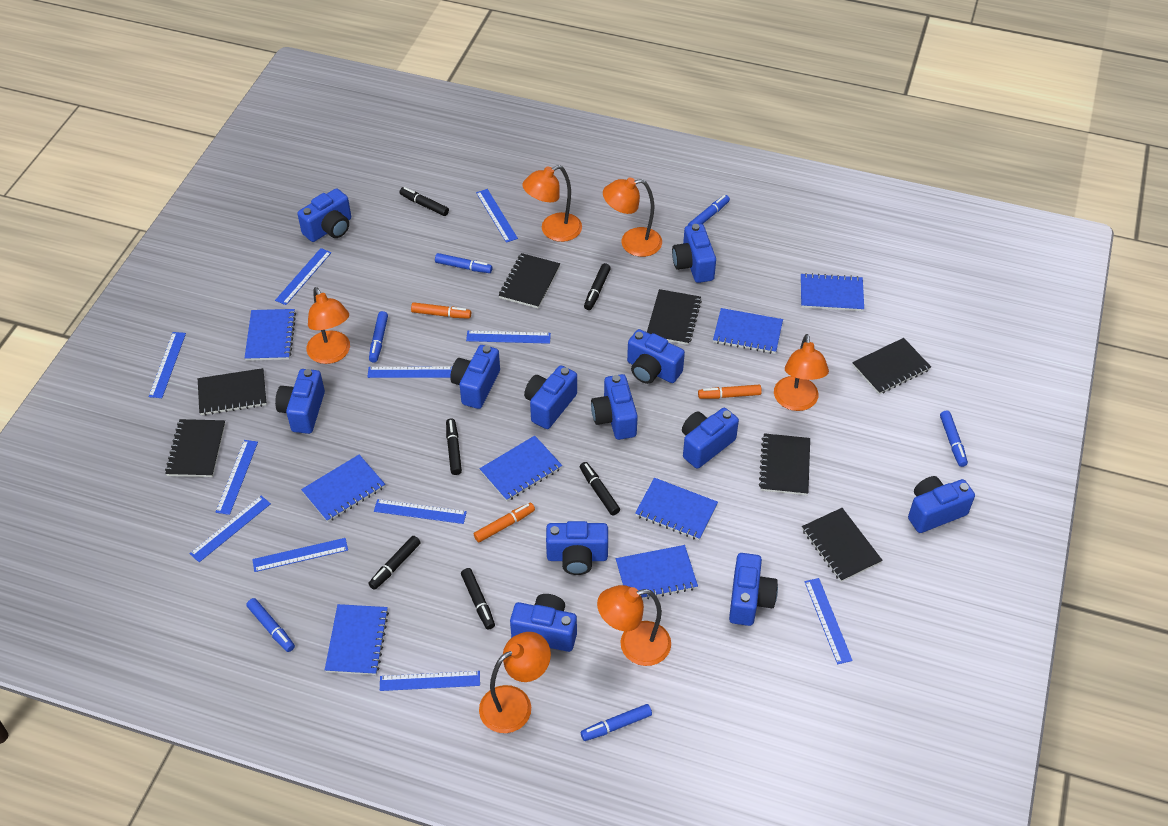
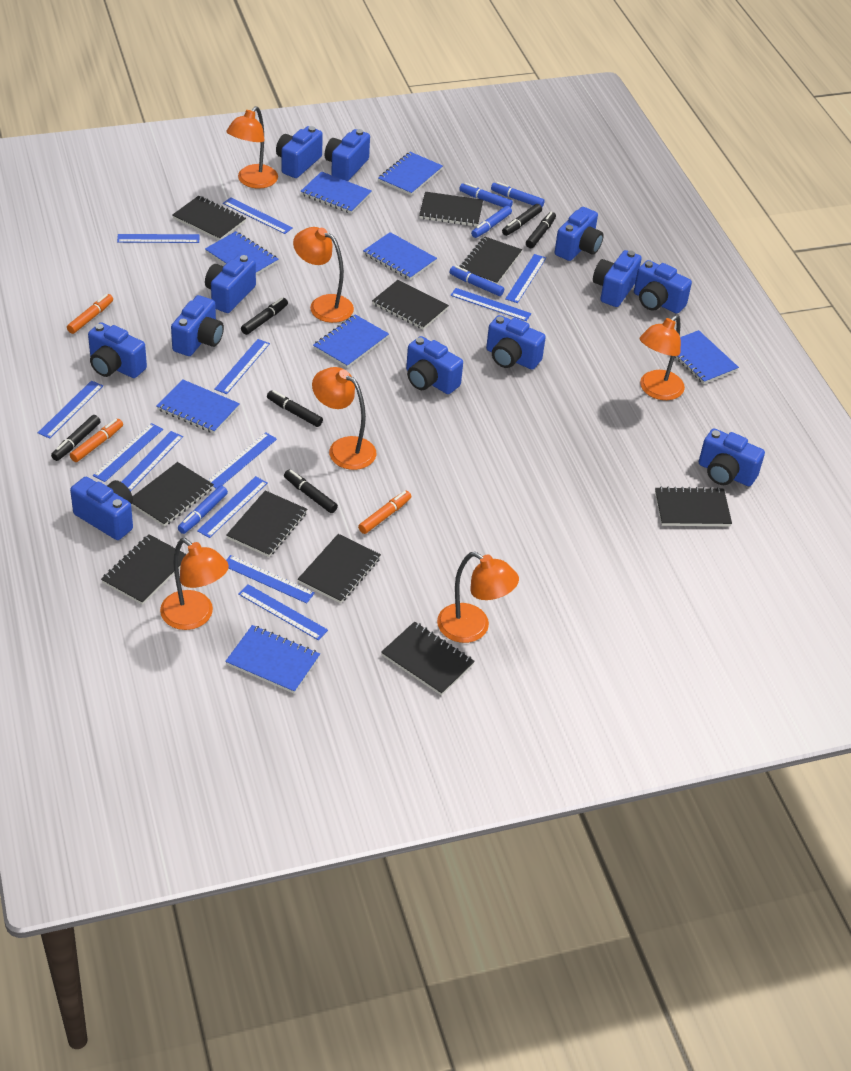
black notebook: [165,419,225,477] [198,368,267,415] [499,253,560,308] [647,289,702,345] [759,433,810,495] [802,508,883,582] [852,338,931,394] = 7 -> [101,534,186,605] [131,462,214,527] [172,196,246,240] [226,490,307,557] [298,534,381,604] [372,280,449,330] [381,622,475,695] [419,192,483,226] [459,236,522,284] [655,487,732,526] = 10
blue marker: [246,598,295,652] [369,311,388,363] [435,253,493,273] [581,704,652,741] [688,195,730,226] [940,410,968,467] = 6 -> [178,485,228,534] [450,266,504,296] [459,183,513,207] [471,206,512,238] [491,182,545,207] = 5
blue ruler: [148,332,186,398] [189,496,271,562] [216,440,258,515] [252,538,348,572] [275,248,332,305] [367,367,452,378] [374,499,467,524] [380,671,480,691] [466,331,551,344] [476,189,518,243] [804,578,853,664] = 11 -> [38,380,103,439] [93,423,163,482] [117,234,199,243] [122,431,183,492] [197,476,268,538] [208,432,277,488] [214,339,270,394] [223,197,293,234] [226,555,315,603] [238,584,328,640] [450,288,531,321] [505,254,546,303] = 12

